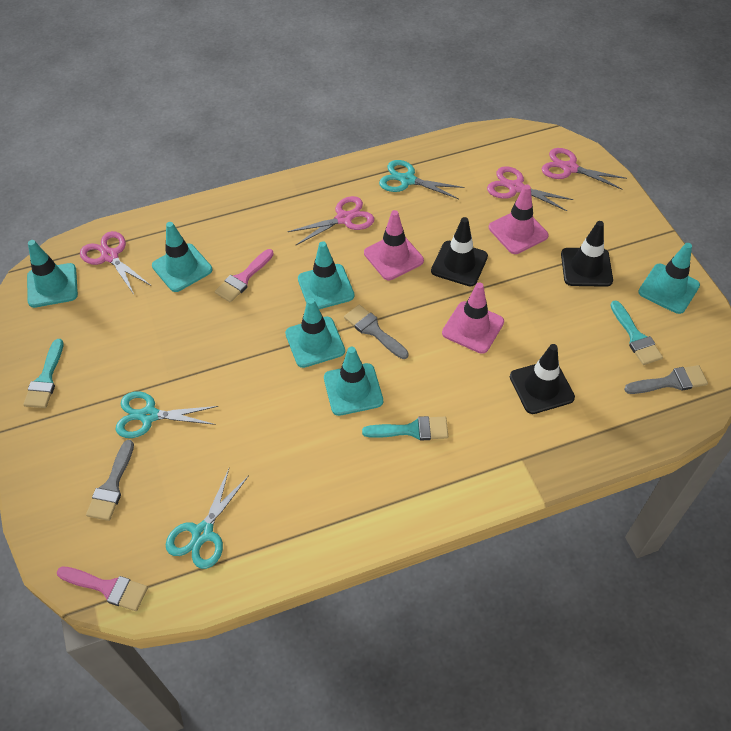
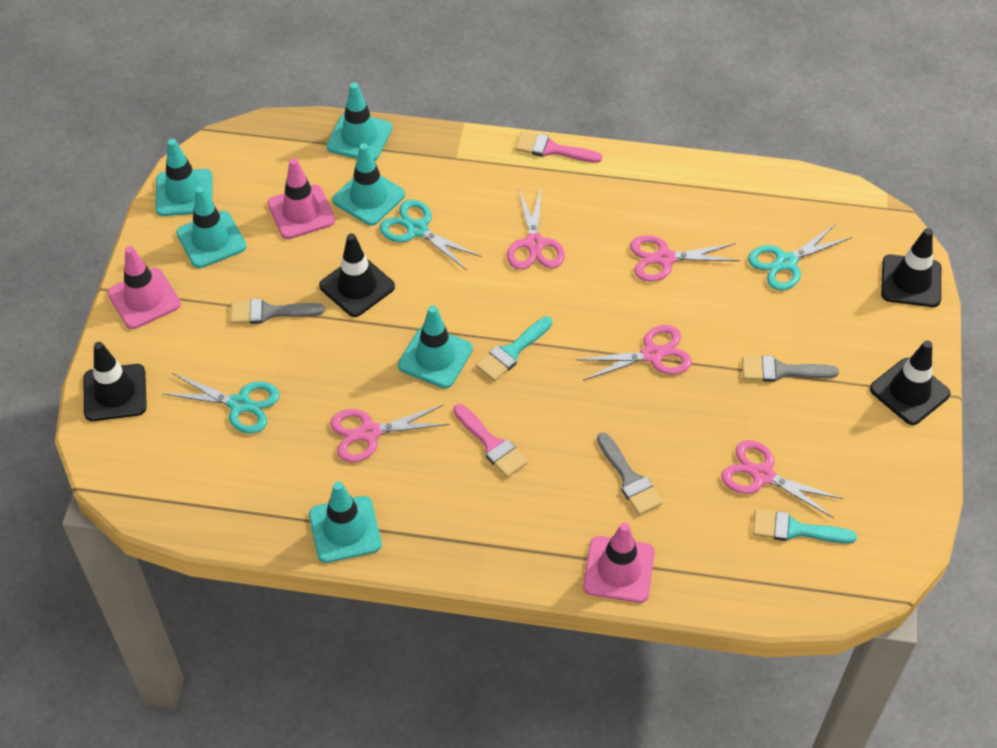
black traffic cone: [431,217,488,287] [510,344,575,414] [561,221,613,287] = 3 -> [84,342,147,421] [319,233,395,317] [870,340,950,425] [881,228,941,307] = 4
pink scissors: [80,231,151,294] [287,196,374,245] [487,166,573,211] [542,148,627,189] = 4 -> [330,404,450,462] [507,188,565,270] [576,325,692,381] [630,235,740,282] [721,440,844,518] = 5
turquoise brush: [23,339,64,408] [362,416,448,441] [610,300,663,365] = 3 -> [476,316,552,381] [753,510,857,544] = 2

